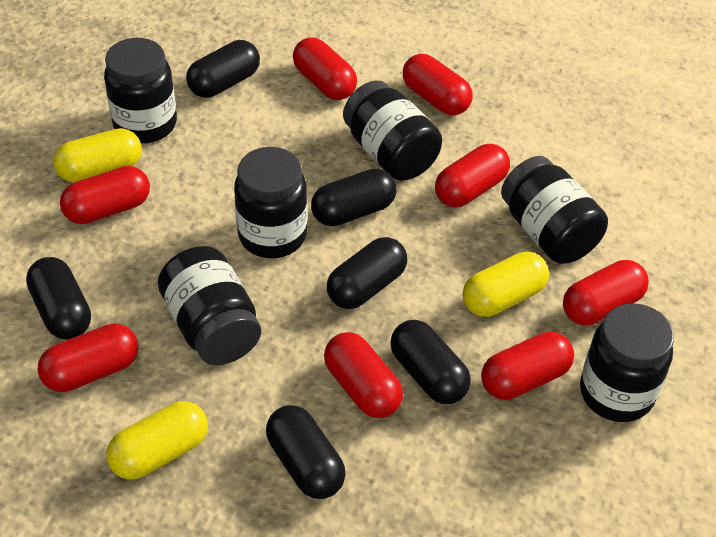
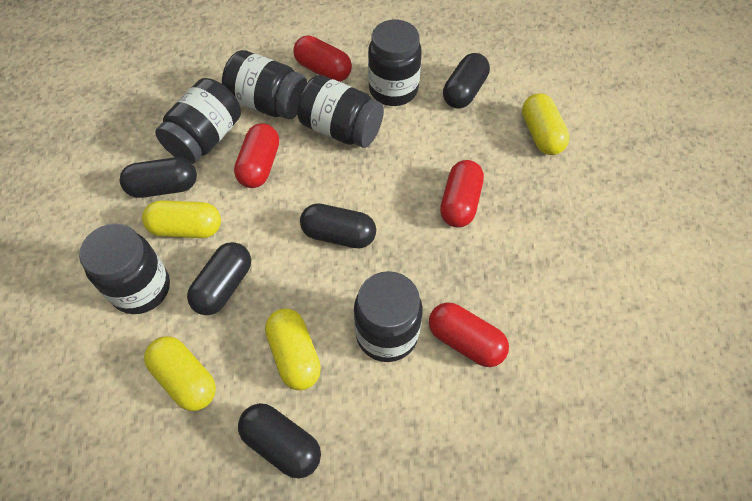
black capsule: [26,257,91,339] [186,40,260,98] [266,405,346,499] [311,168,396,226] [327,237,407,309] [390,320,471,404] = 6 -> [120,157,197,198] [187,242,251,315] [238,403,321,479] [300,203,376,249] [443,53,490,109] = 5
red capsule: [38,324,138,392] [60,166,150,224] [293,37,357,100] [324,332,403,418] [403,54,473,115] [435,144,510,207] [481,332,574,400] [563,260,649,325] = 8 -> [234,123,279,188] [293,35,352,82] [429,302,509,367] [440,160,484,228] = 4
yellow capsule: [53,128,142,182] [106,401,208,480] [463,252,549,317] = 3 -> [142,200,221,238] [144,336,216,411] [265,308,321,390] [522,94,570,155] = 4

